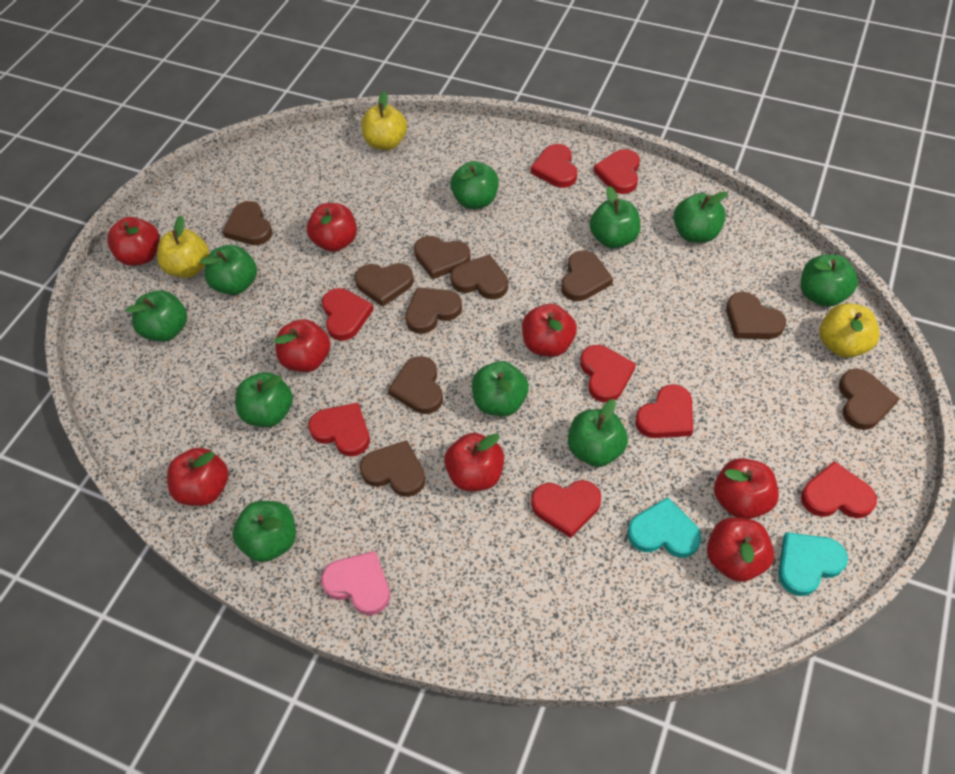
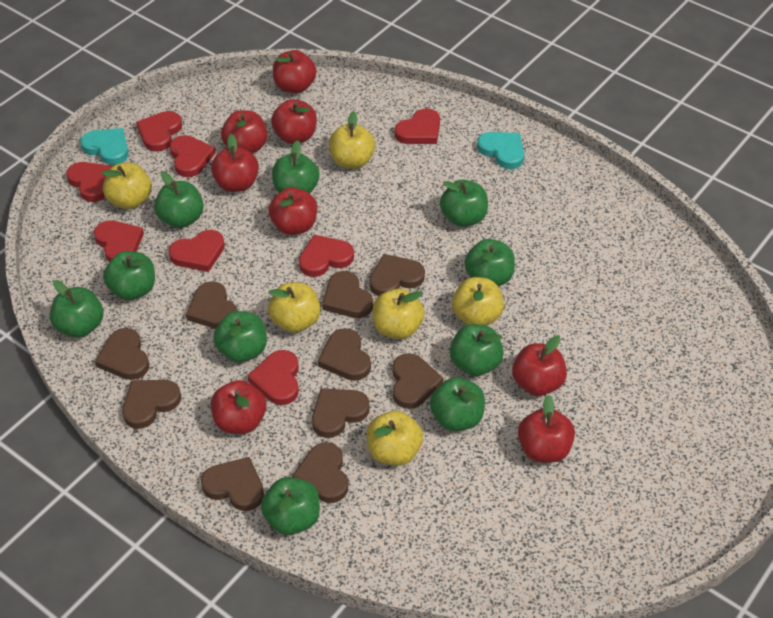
pink heart: [321,551,390,615] = 1 -> none = 0
yellow apple: [157,216,209,278] [361,91,407,150] [820,303,880,358] = 3 -> [101,163,152,209] [268,282,321,333] [329,111,375,169] [367,411,423,466] [373,288,425,339] [452,277,504,325] = 6

